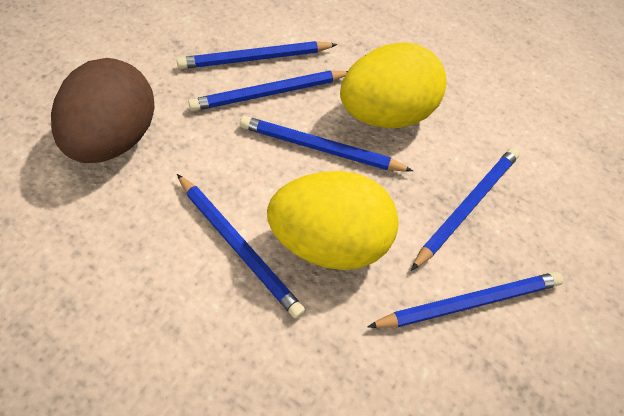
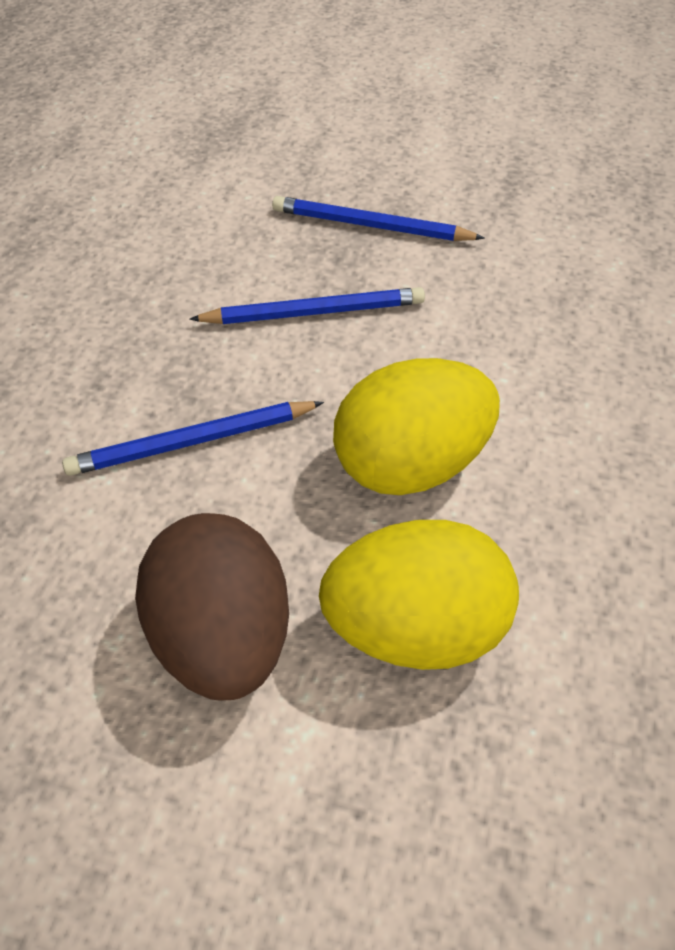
blue pencil: [177,41,337,69] [177,174,305,319] [188,71,348,111] [240,116,413,172] [368,272,563,328] [411,148,520,271] = 6 -> [62,401,324,476] [189,287,425,324] [272,196,485,241] = 3

